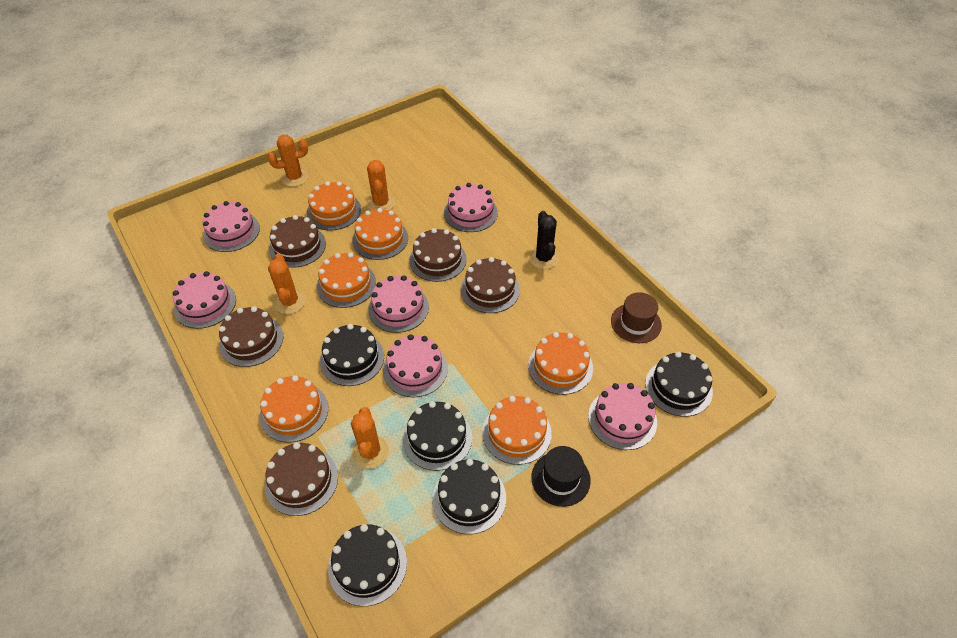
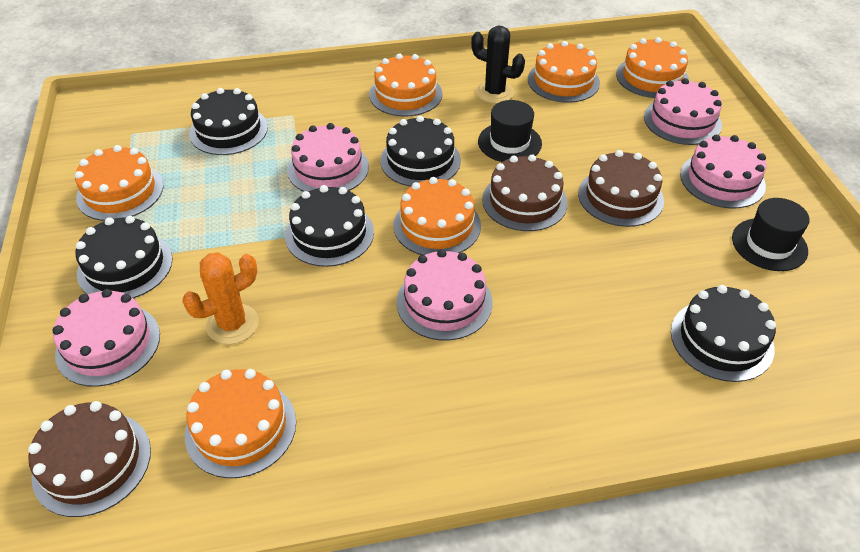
black hat: [531,446,591,507] = 1 -> [478,100,542,162] [732,198,810,271] = 2
brown cake: [219,306,283,367] [265,442,338,516] [269,215,326,268] [409,228,467,282] [461,257,520,313] = 5 -> [28,401,151,517] [482,155,568,231] [578,150,664,227] = 3
brown hat: [611,292,662,343] = 1 -> none = 0
orange cactus: [267,134,308,187] [268,254,306,314] [351,407,389,469] [367,160,395,211] = 4 -> [182,252,259,344] = 1
pink cake: [173,271,236,329] [203,201,260,252] [368,275,429,333] [383,334,448,397] [444,183,498,232] [588,383,657,450] = 6 -> [52,289,160,387] [287,123,369,192] [397,249,493,341] [644,78,722,145] [680,135,767,209] = 5

